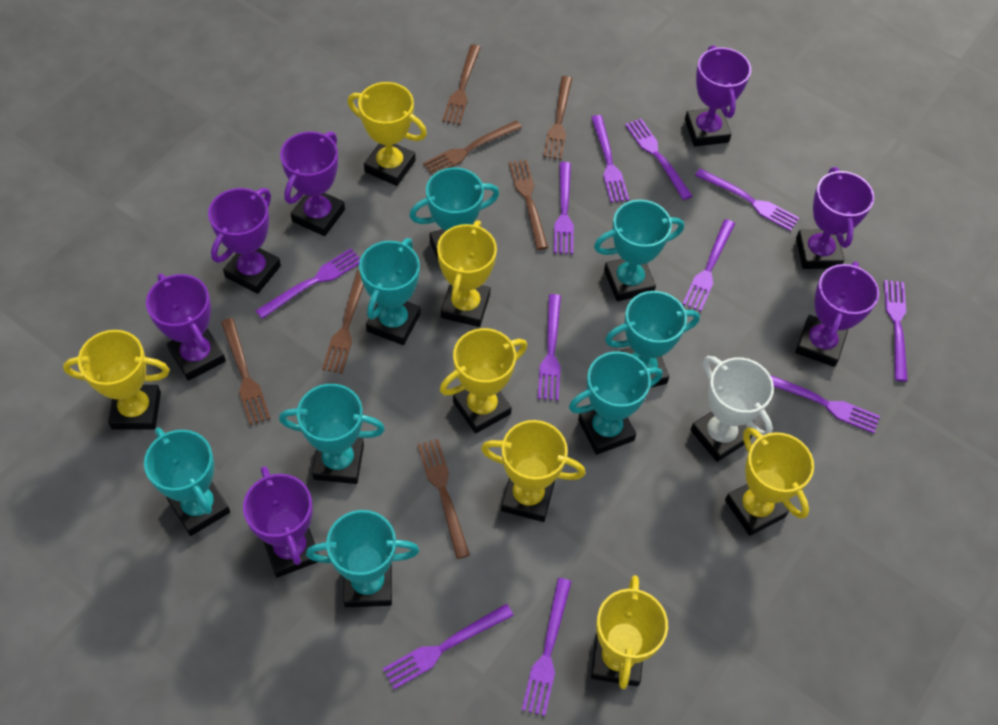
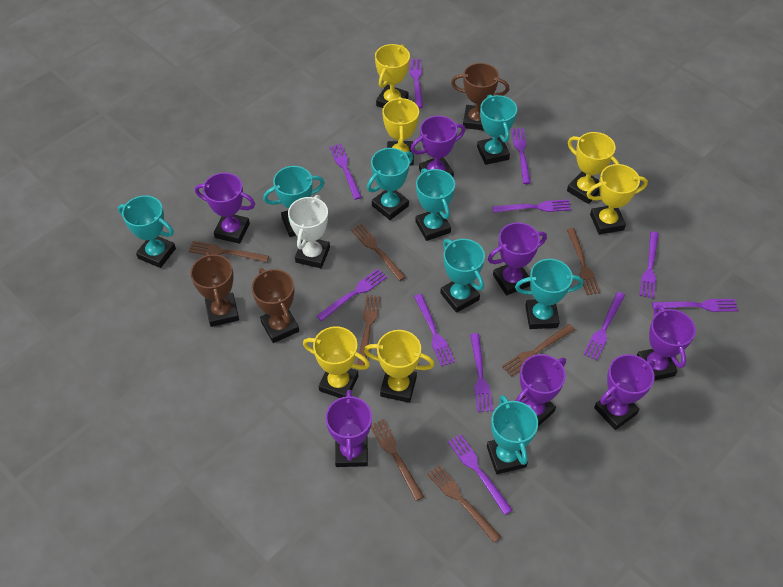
brown trophy: none = 0 -> [190,252,239,327] [252,268,299,343] [451,63,509,130] = 3
yellow trophy: [63,330,170,430] [348,82,427,186] [437,220,497,327] [440,328,527,434] [481,420,585,522] [591,575,668,689] [725,427,814,536] = 7 -> [303,326,370,398] [364,330,435,403] [375,44,410,108] [382,97,419,166] [567,132,619,204] [586,164,648,235] = 6

